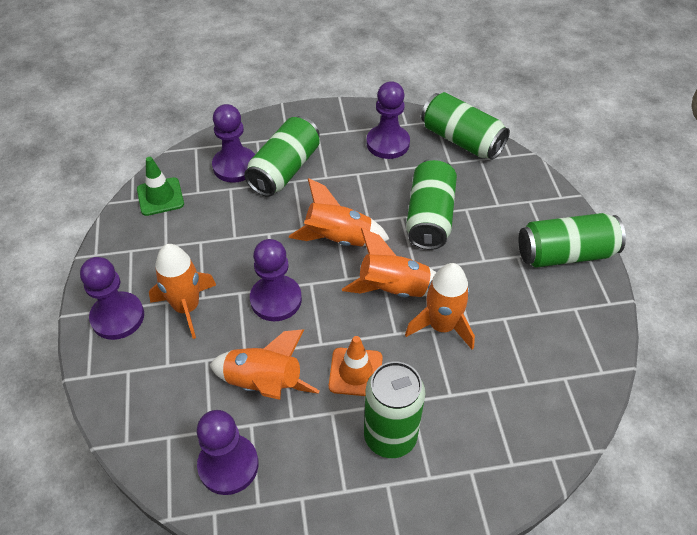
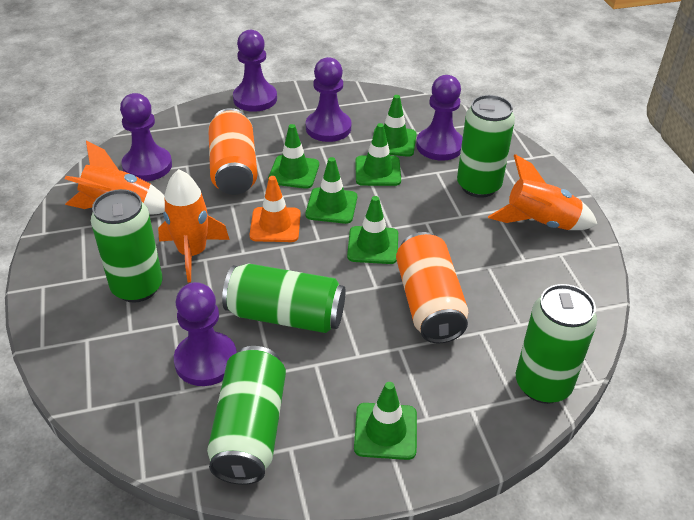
green traffic cone: [137,157,184,216] = 1 -> [268,124,319,189] [306,157,357,224] [347,196,398,264] [354,382,417,460] [355,123,401,186] [373,95,417,157] = 6
orange can: none = 0 -> [208,108,258,195] [396,232,468,343] = 2
orange rocket: [149,244,216,339] [210,329,320,400] [289,178,389,247] [342,228,437,297] [405,263,475,350] = 5 -> [65,141,165,215] [158,169,230,282] [488,154,598,230] = 3

